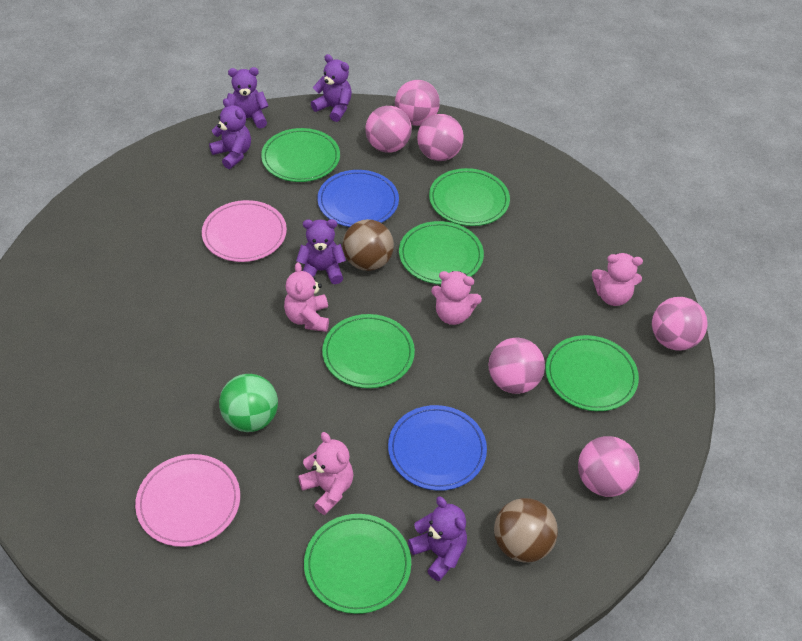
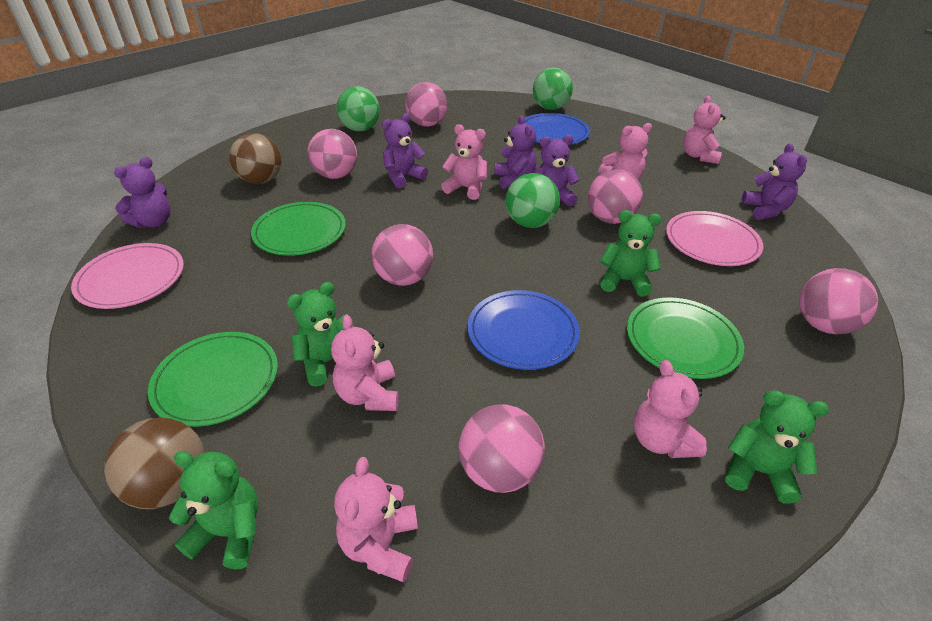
green ball: [219,374,278,432] = 1 -> [336,86,380,131] [506,173,560,228] [533,68,573,110] = 3
green plate: [261,128,340,182] [304,514,411,614] [322,314,415,388] [399,221,484,284] [429,168,510,226] [546,335,639,411] = 6 -> [148,332,278,427] [251,202,346,256] [627,297,744,379] = 3
green teddy bear: none = 0 -> [169,451,258,569] [287,282,354,387] [600,210,661,297] [725,390,829,504] = 4
pink teddy bear: [284,262,329,332] [298,432,354,515] [431,271,482,325] [592,253,643,306] = 4 -> [331,315,399,411] [334,457,418,582] [441,124,487,200] [598,123,652,179] [634,360,707,458] [684,96,725,164] = 6

